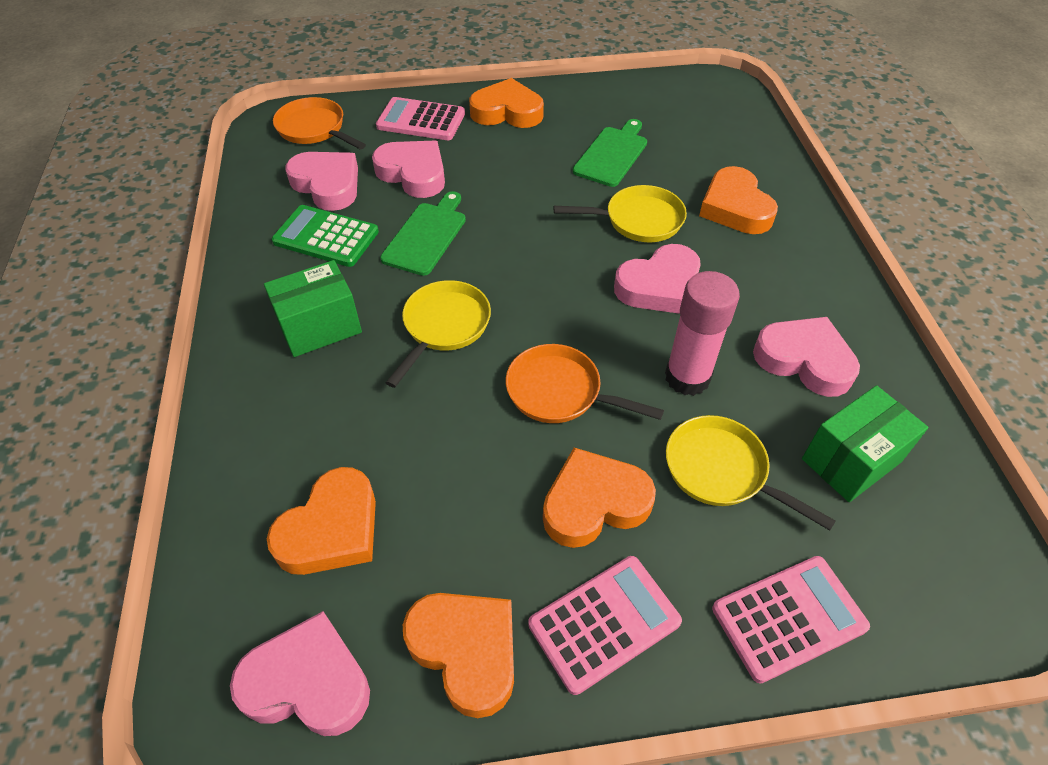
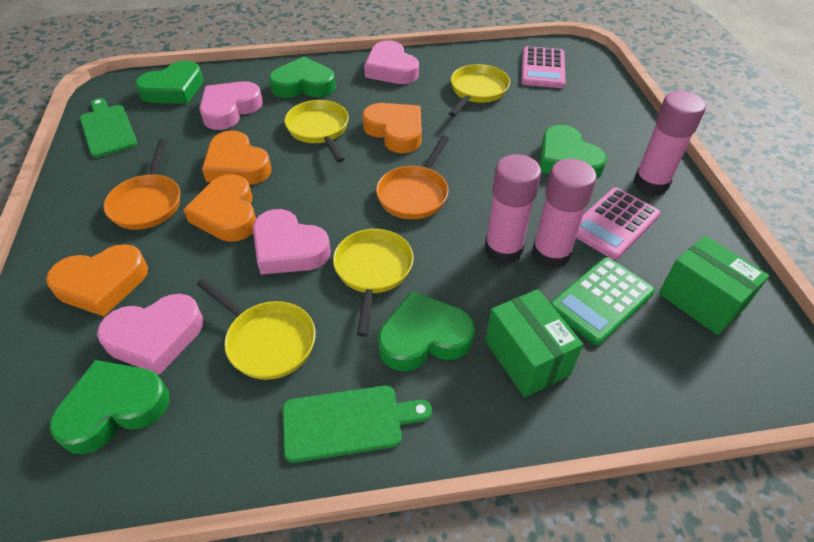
green heart: none = 0 -> [50,360,170,454] [135,61,203,104] [269,57,336,98] [378,291,475,371] [540,125,607,179] = 5
orange heart: [267,467,376,575] [403,593,514,718] [469,78,544,128] [543,448,656,548] [699,166,778,234] = 5 -> [46,244,148,317] [183,174,256,242] [202,130,271,185] [362,103,422,153] = 4
pink calculator: [376,97,465,140] [528,556,682,695] [712,556,870,683] = 3 -> [521,46,566,88] [576,188,660,260] = 2
pink glue stick: [665,271,740,396] = 1 -> [485,154,541,265] [532,159,597,269] [634,91,706,195] = 3
pink heart: [230,611,370,736] [285,152,358,211] [372,141,445,198] [614,244,701,314] [753,317,860,397] = 5 -> [97,294,203,375] [199,81,263,130] [253,209,331,274] [364,40,419,84] = 4
yellow pan: [386,280,491,388] [554,185,687,242] [666,415,836,531] = 3 -> [197,278,315,380] [285,100,349,163] [333,229,414,337] [448,64,510,117] = 4

